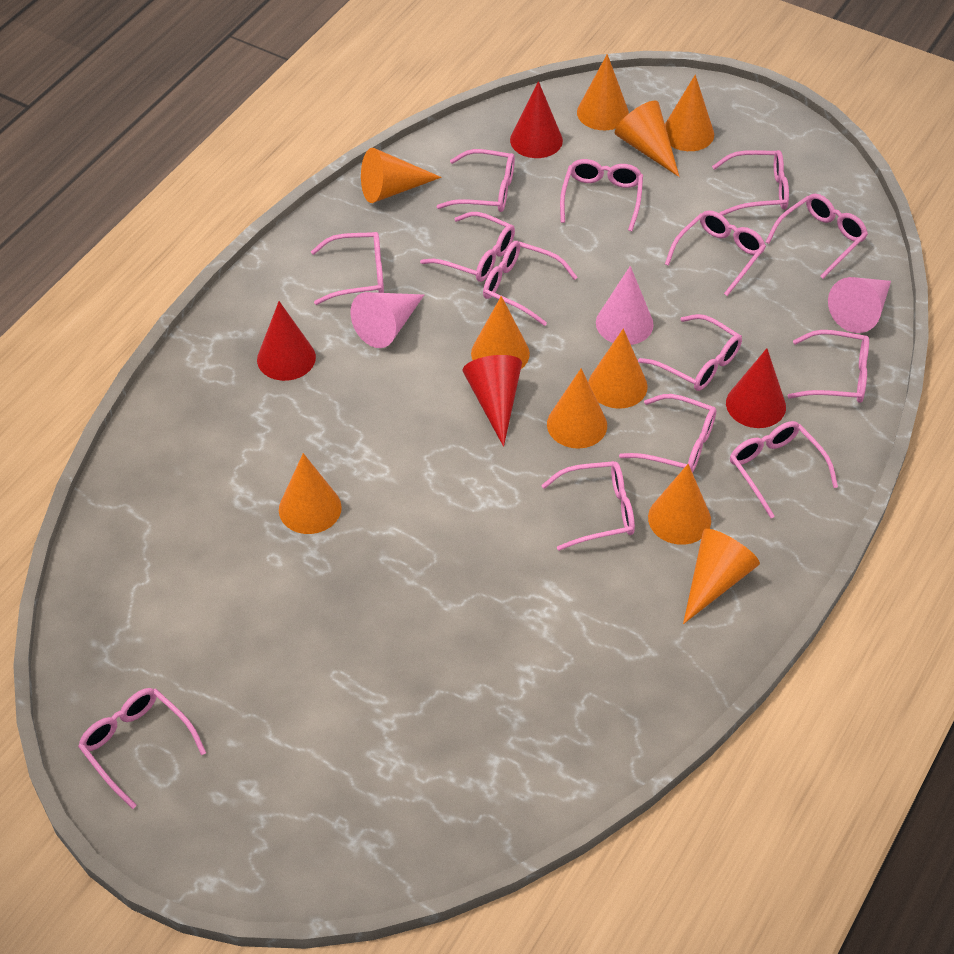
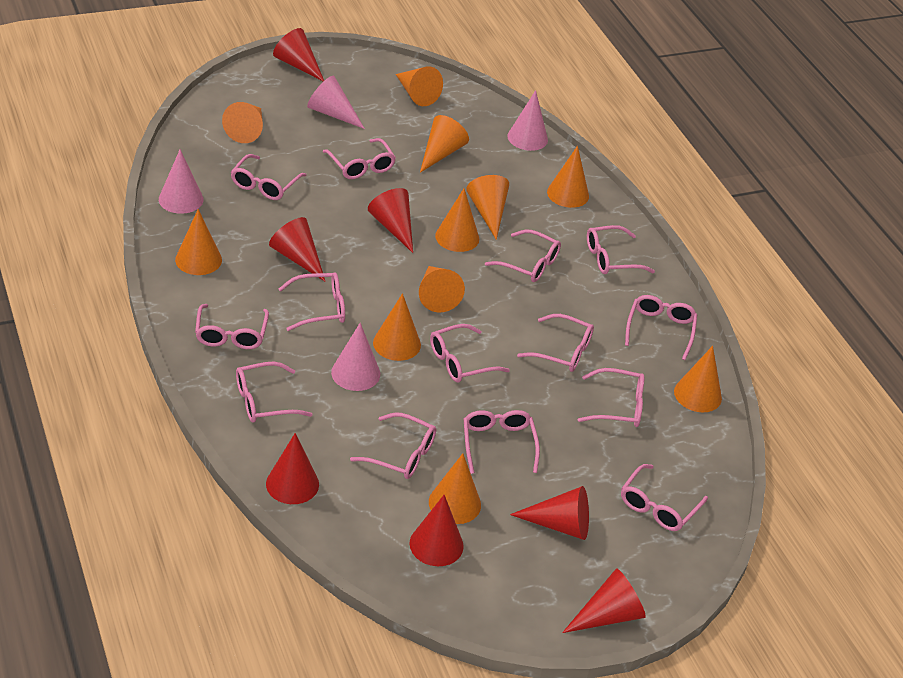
orange cone: [279,453,342,534] [361,148,442,203] [471,296,530,369] [547,368,607,449] [577,54,629,130] [588,328,648,409] [615,100,680,177] [648,464,711,545] [665,75,714,151] [683,529,760,624] = 10 -> [175,209,222,275] [222,102,263,143] [373,293,421,361] [396,66,443,106] [419,266,465,313] [420,115,469,173] [429,453,481,524] [435,189,479,252] [466,175,509,240] [547,146,589,208] [674,346,722,413] = 11
pink cone: [351,292,424,348] [596,266,654,345] [828,277,891,333] = 3 -> [159,149,203,214] [307,76,365,129] [331,323,380,391] [508,90,548,151] = 4
red cone: [257,301,316,381] [463,355,522,447] [510,81,563,158] [726,348,786,428] = 4 -> [266,433,319,504] [269,217,326,282] [273,28,324,82] [368,188,413,253] [410,495,464,566] [510,486,589,540] [562,568,646,633] = 7

